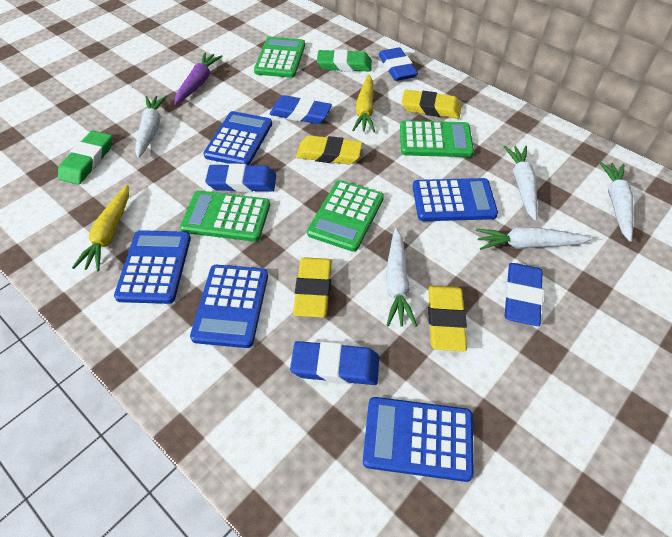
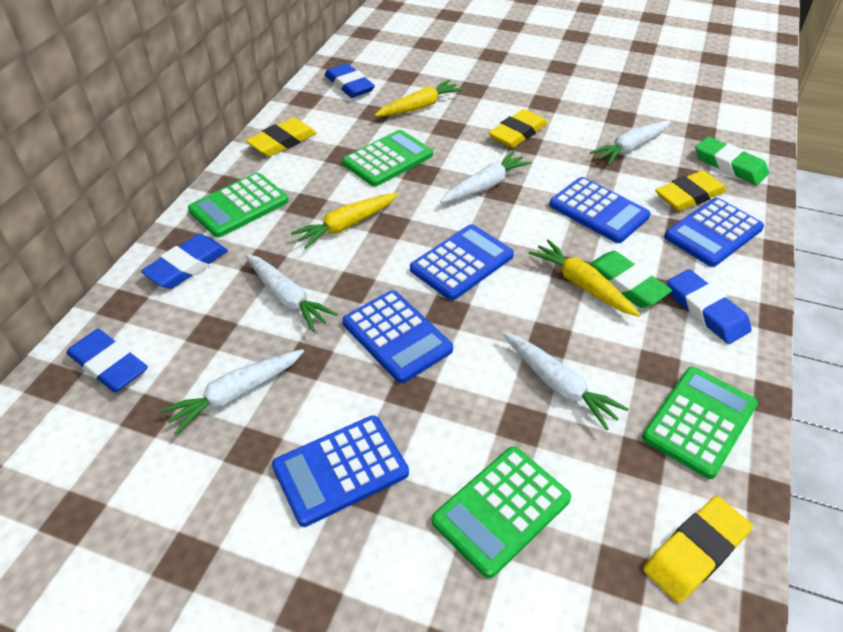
blue eraser: [205,163,276,192] [270,95,332,124] [290,341,379,385] [378,47,418,81] [505,263,543,326] = 5 -> [66,329,148,392] [141,234,228,289] [325,63,375,98] [667,269,752,344] = 4
purple carrot: [175,53,223,105] = 1 -> none = 0
yellow carrot: [72,185,129,271] [352,74,375,132] = 2 -> [291,193,398,249] [375,80,463,117] [529,239,641,317] = 3

